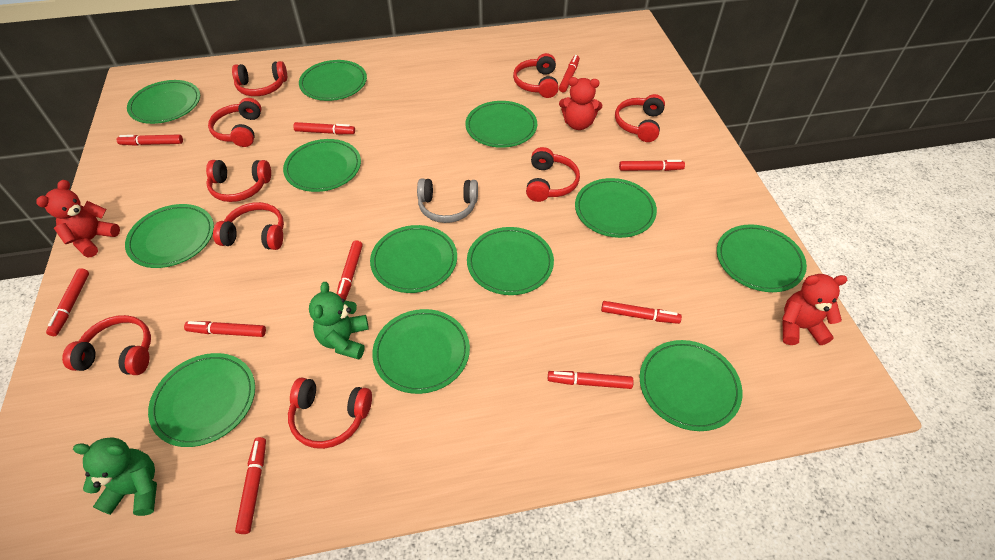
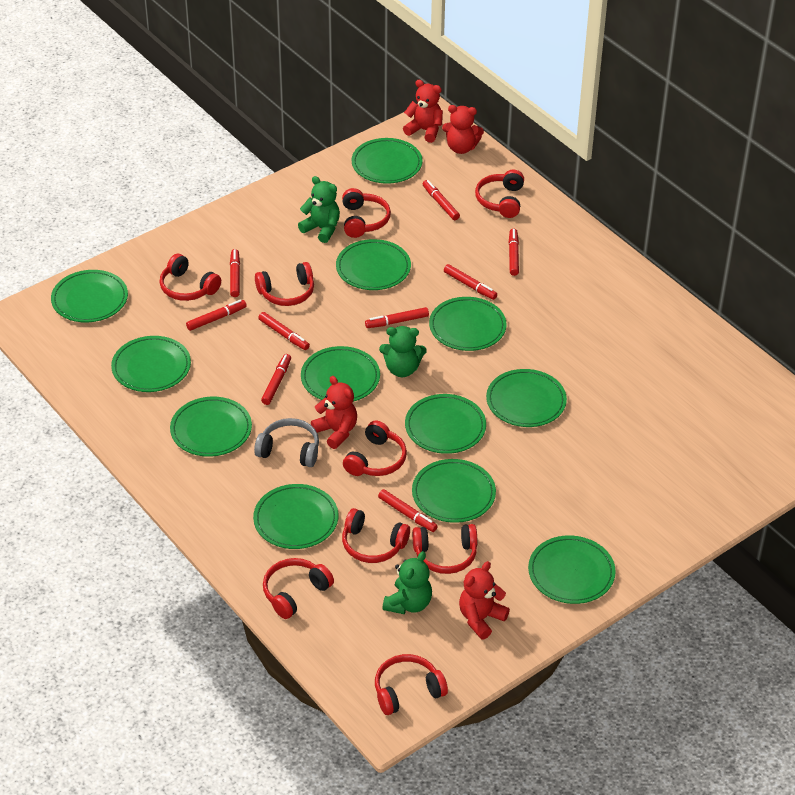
green teddy bear: [73,437,157,516] [309,282,369,359] = 2 -> [298,176,340,243] [379,326,427,377] [382,551,432,614] = 3
red marker: [46,268,89,336] [117,134,183,146] [184,321,266,337] [235,437,266,534] [293,122,355,134] [337,240,363,300] [548,371,633,389] [559,55,580,92] [601,301,682,324] [619,160,685,171] = 10 -> [186,300,247,331] [230,249,240,297] [258,312,310,350] [261,354,291,405] [365,307,429,328] [378,489,438,532] [423,180,460,220] [444,264,497,300] [509,228,519,276] = 9
red teddy bear: [36,180,120,258] [559,77,602,130] [782,274,847,345] = 3 -> [311,376,357,449] [403,80,443,143] [442,105,484,154] [459,561,510,639] = 4

